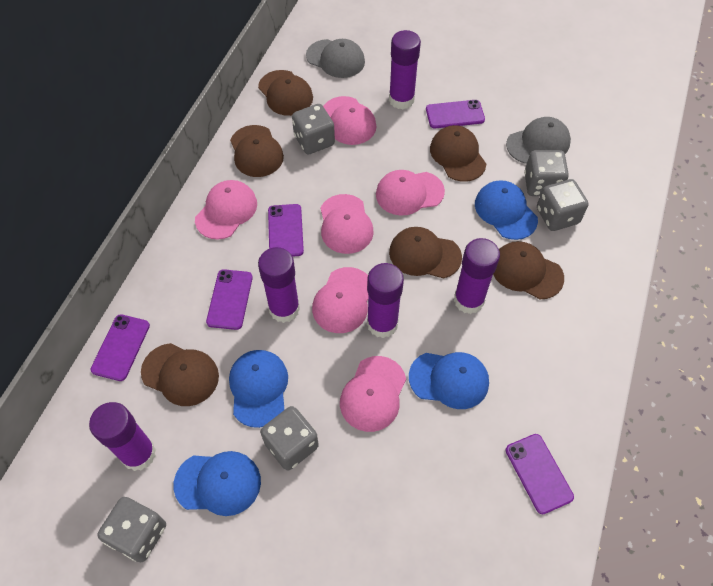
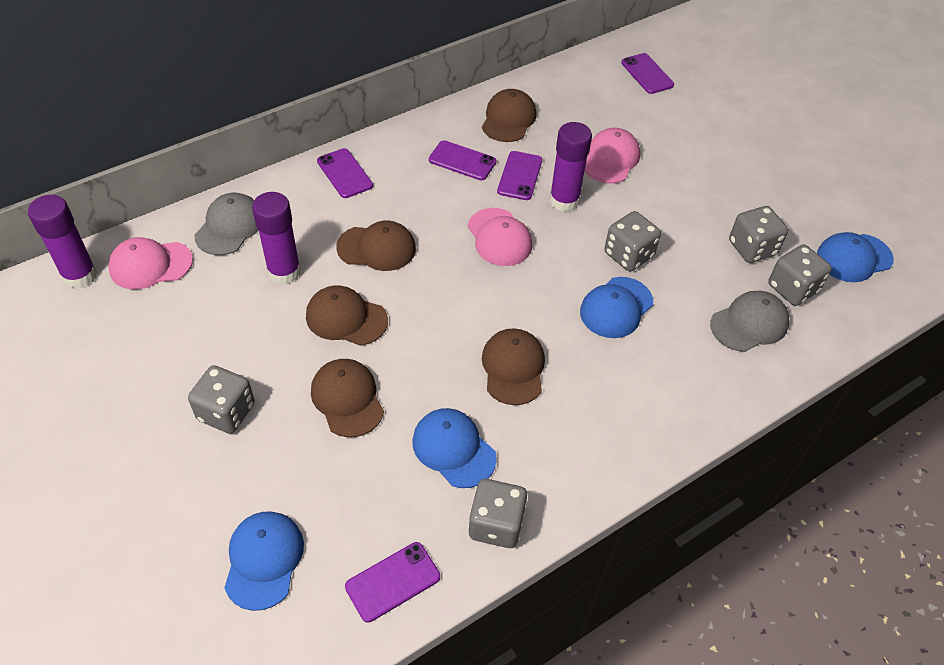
brown cap: [141,343,219,406] [230,125,284,177] [258,70,313,116] [389,227,462,279] [430,125,486,182] [493,241,564,299] = 6 -> [306,285,388,346] [311,359,384,437] [337,220,416,271] [482,89,537,142] [482,328,545,405] = 5
pink cap: [195,180,257,239] [312,267,368,333] [320,194,374,254] [323,96,376,145] [340,356,406,432] [376,170,445,216] = 6 -> [108,237,193,289] [468,208,532,266] [585,128,640,183] = 3
purple glue stick: [89,402,156,471] [258,247,300,323] [367,263,404,338] [389,30,421,109] [454,238,500,314] = 5 -> [28,195,97,289] [252,192,301,285] [549,122,592,212] = 3

